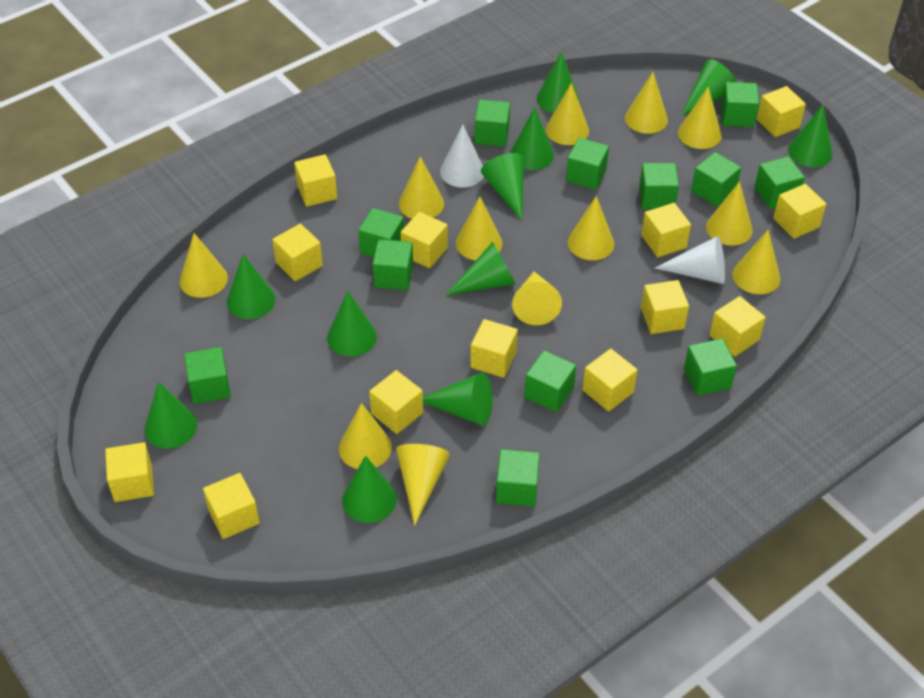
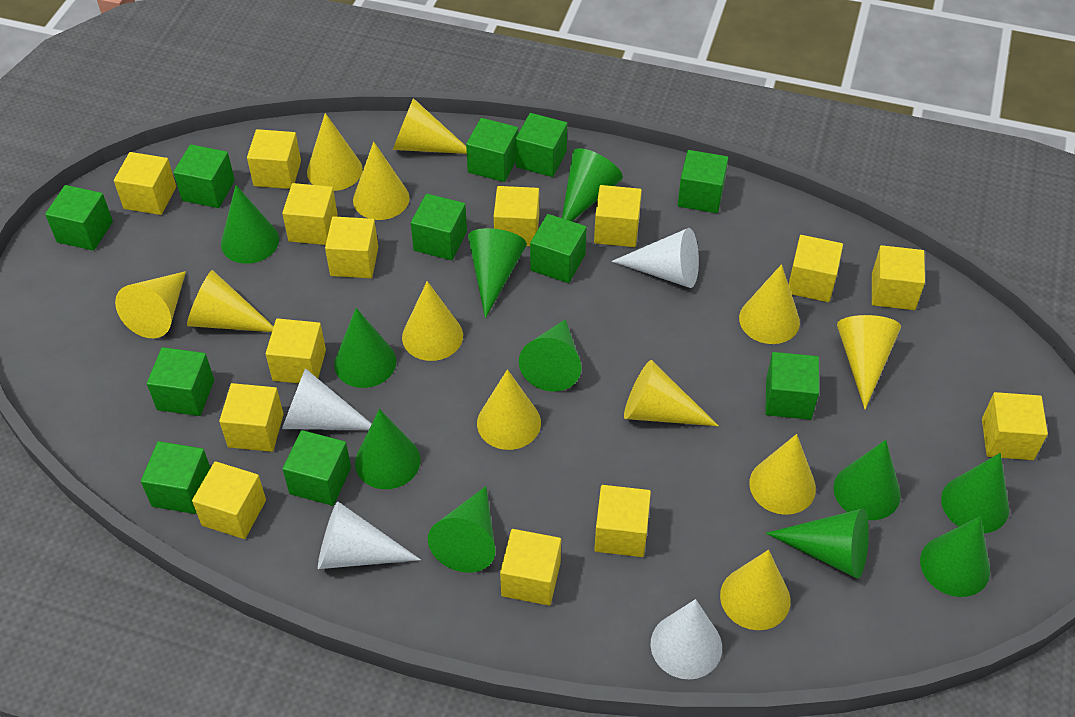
green cube: [184,347,231,404] [358,208,404,258] [373,239,413,291] [475,100,510,147] [496,449,540,507] [524,350,576,412] [566,138,609,190] [639,163,679,209] [684,338,737,396] [691,152,741,207] [721,82,759,127] [754,156,805,209] = 12 -> [45,185,113,251] [141,441,210,514] [147,347,214,416] [173,144,235,208] [283,430,351,506] [411,194,467,260] [466,118,518,182] [516,113,567,177] [530,214,587,283] [678,150,728,213] [765,352,819,420] = 11
white cone: [440,124,484,188] [655,236,725,284] = 2 -> [282,368,372,430] [318,501,421,569] [611,228,699,288] [651,599,722,680] = 4
yellow cube: [105,442,154,502] [203,473,260,539] [272,224,323,281] [294,154,337,207] [369,370,423,434] [400,212,448,268] [470,319,518,378] [582,348,638,412] [641,203,691,257] [641,280,689,334] [710,296,766,357] [757,86,806,137] [773,184,826,239] = 13 -> [114,152,176,215] [192,461,266,539] [219,383,284,452] [247,129,301,189] [265,318,326,383] [282,183,338,245] [325,216,378,278] [494,186,539,246] [500,529,561,606] [594,185,642,247] [594,485,651,557] [788,235,843,302] [872,245,925,310] [982,392,1048,460] = 14

